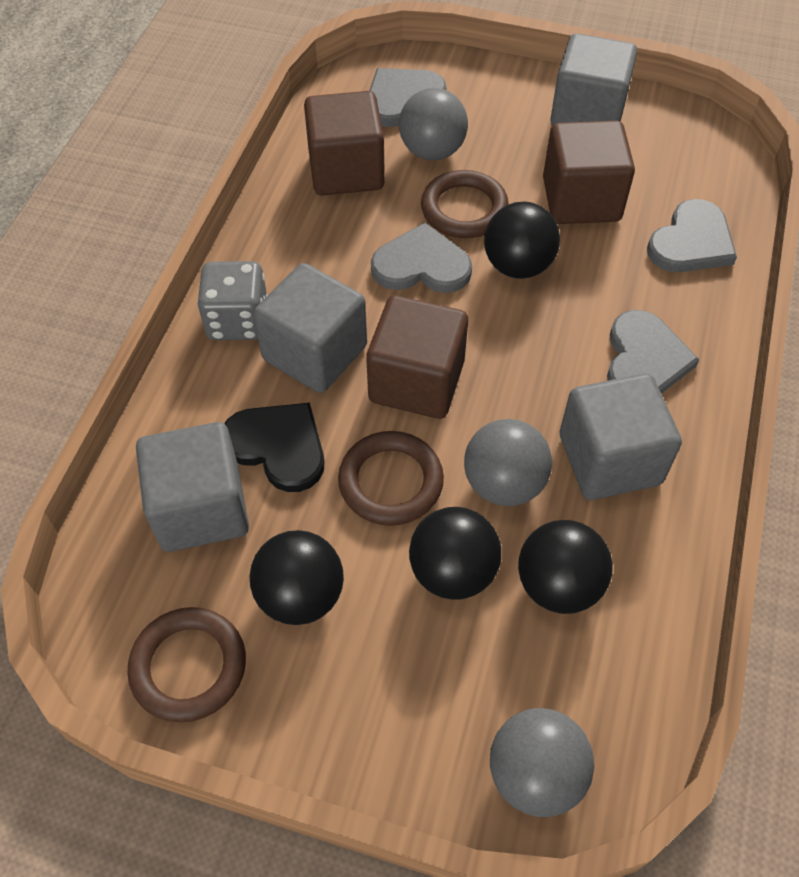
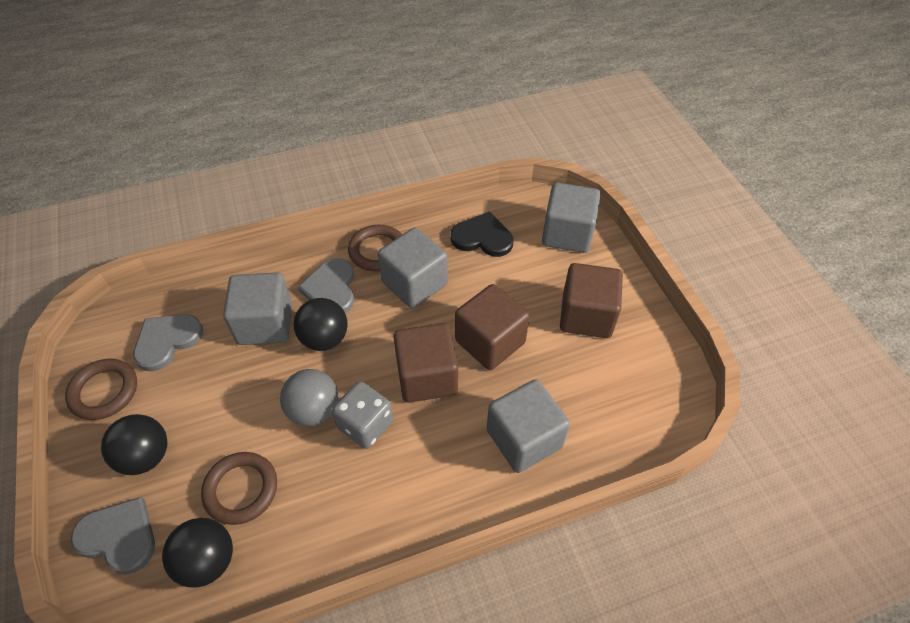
black ball: [250,530,344,625] [409,507,501,600] [484,202,560,279] [518,520,613,614] = 4 -> [101,414,167,475] [162,518,233,588] [294,298,348,351] = 3
grey ball: [399,88,468,160] [464,419,552,506] [490,708,594,817] = 3 -> [280,369,339,427] = 1
grey heart: [369,68,446,127] [371,223,472,293] [607,310,700,394] [647,199,737,272] = 4 -> [71,497,155,574] [133,314,203,372] [298,258,354,313] = 3

